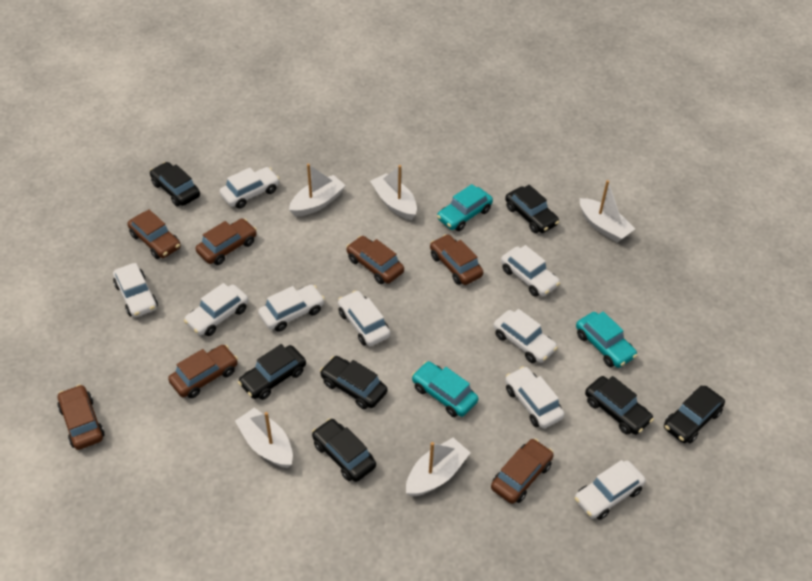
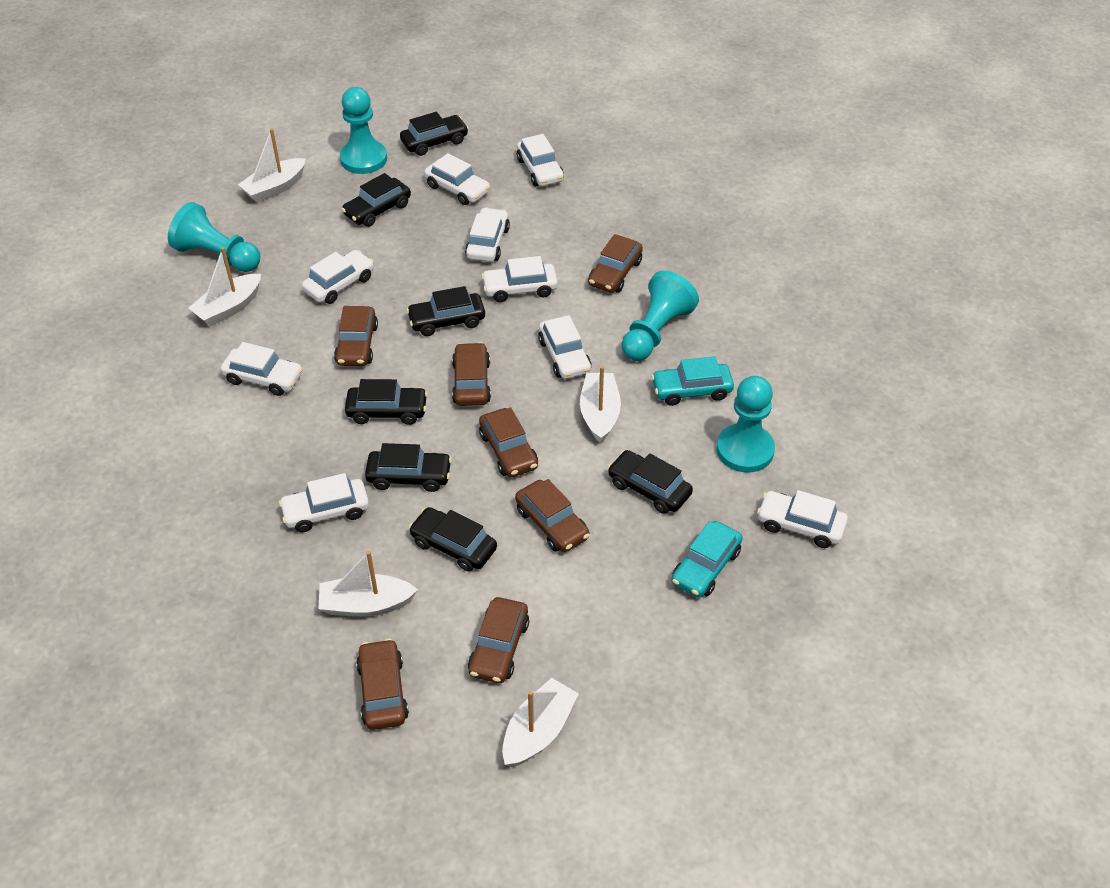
turquoise car: [412,361,478,417] [437,184,493,231] [576,312,637,368] = 3 -> [651,356,734,406] [672,521,742,598] = 2
turquoise pawn: none = 0 -> [168,202,260,272] [340,87,387,174] [622,271,699,361] [716,376,775,473] = 4

